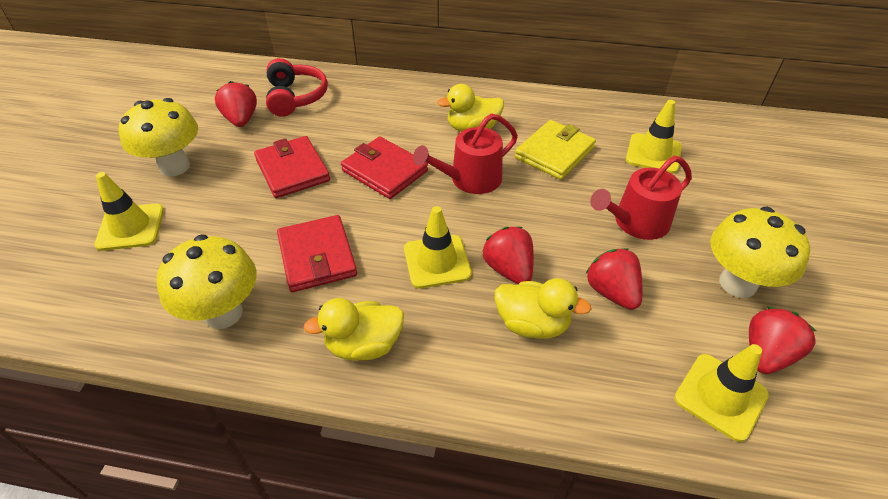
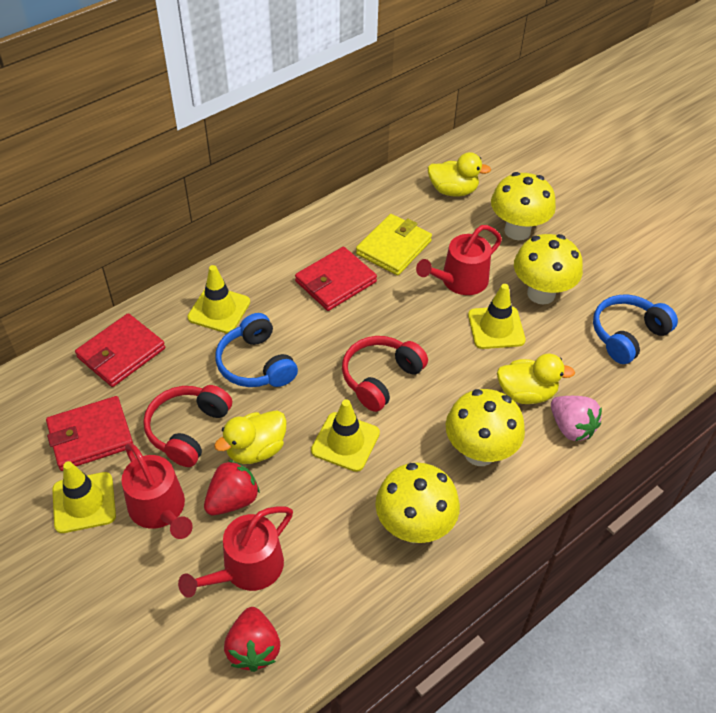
blue headphones: none = 0 -> [215,313,298,387] [593,295,678,364] = 2
pink strawberry: none = 0 -> [551,396,602,441] = 1
red headphones: [266,58,328,117] = 1 -> [143,385,232,467] [342,336,428,412] = 2
red strawberry: [215,81,257,127] [483,227,534,284] [586,248,642,310] [749,307,816,374] = 4 -> [204,460,260,515] [224,607,280,672] = 2
red watering can: [413,114,518,194] [590,156,692,240] = 2 -> [121,443,193,539] [178,506,293,598] [416,225,502,295] = 3
yellow mushroom: [119,98,198,177] [156,234,256,329] [710,207,810,298] = 3 -> [375,462,460,543] [446,389,525,466] [491,172,556,240] [514,234,583,305] = 4

